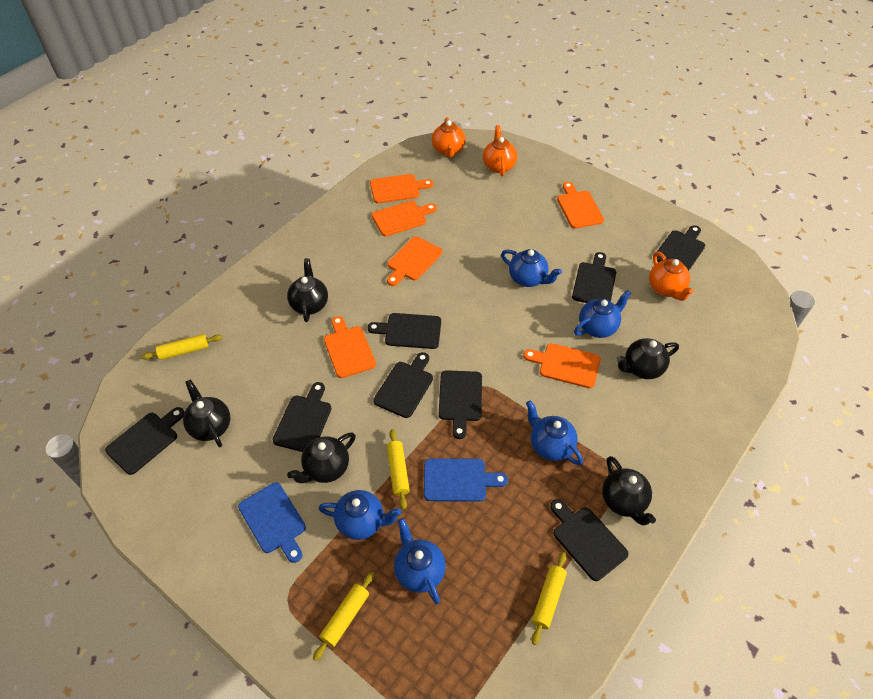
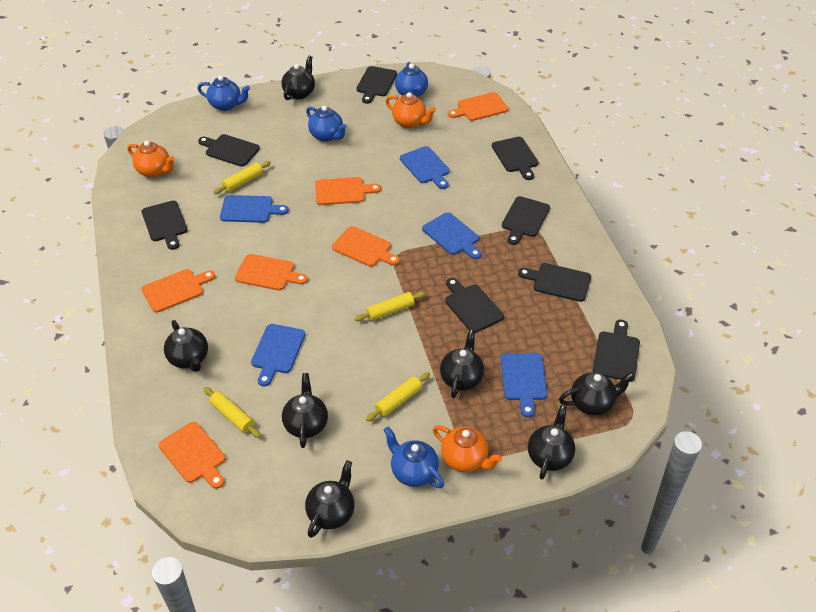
black teapot: [183,379,230,447] [287,258,328,322] [287,432,356,483] [602,456,656,526] [616,338,679,379] = 5 -> [164,320,208,372] [282,56,315,100] [282,373,328,448] [305,460,355,538] [440,329,484,398] [528,405,575,479] [559,372,634,416] = 7
blue cutting board: [238,482,306,563] [424,458,508,502] = 2 -> [220,195,289,223] [251,324,305,386] [400,146,450,189] [422,212,482,259] [501,353,547,417] = 5
blue teapot: [318,490,401,540] [394,518,446,604] [501,249,562,287] [526,400,583,465] [574,290,631,338] = 5 -> [197,75,250,111] [306,106,347,142] [384,427,444,488] [395,62,428,97] = 4

